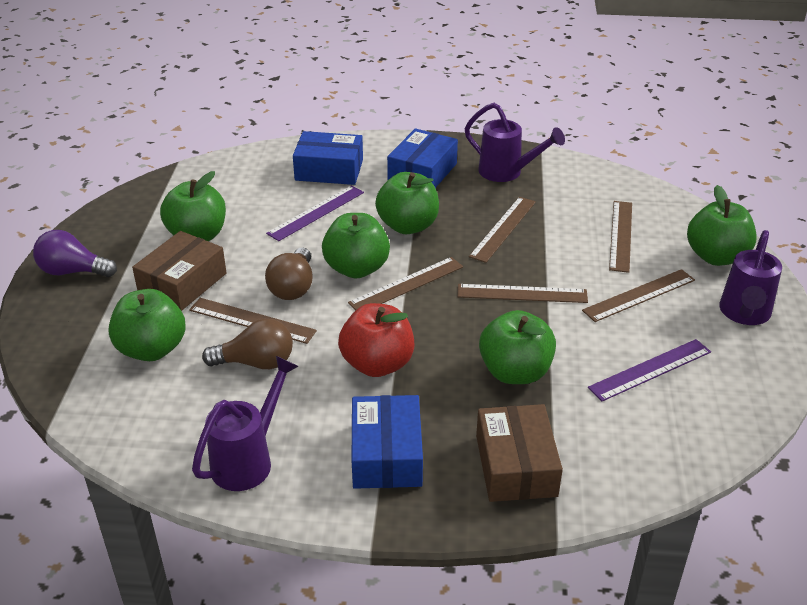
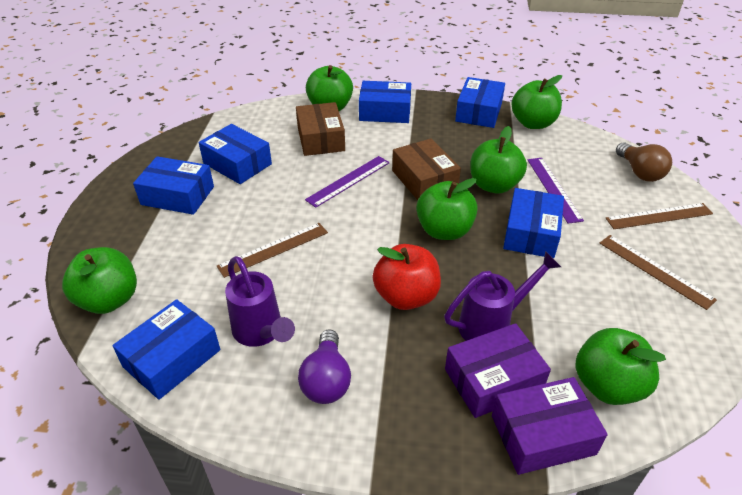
blue box: [293,131,363,185] [352,395,423,489] [387,128,458,188] = 3 -> [112,299,220,400] [133,156,214,215] [199,124,272,184] [359,81,411,123] [455,77,505,128] [503,188,564,258] = 6
brown light bulb: [202,318,293,369] [265,248,313,300] = 2 -> [616,143,672,182] = 1
brown ruler: [189,298,317,344] [348,257,463,310] [457,284,588,303] [469,197,536,263] [582,269,695,322] [609,201,632,273] = 6 -> [217,223,328,278] [600,235,717,310] [606,203,713,229] = 3
purple box: none = 0 -> [445,323,551,418] [492,377,608,475] = 2
purple watering can: [192,356,299,491] [464,103,565,182] [719,230,782,325] = 3 -> [225,256,295,347] [444,251,561,341] = 2

